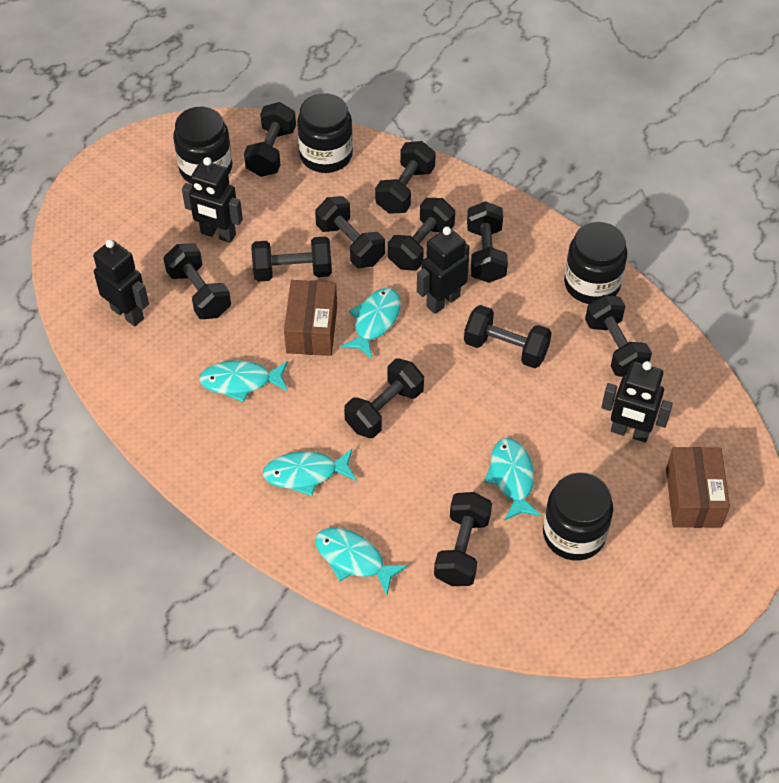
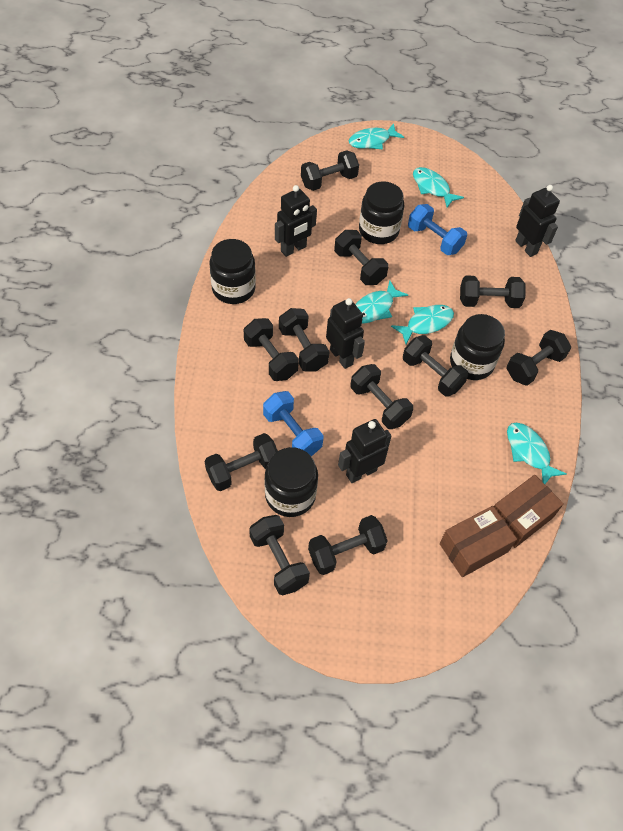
blue dumbbell: none = 0 -> [263,391,324,457] [408,204,467,255] = 2

